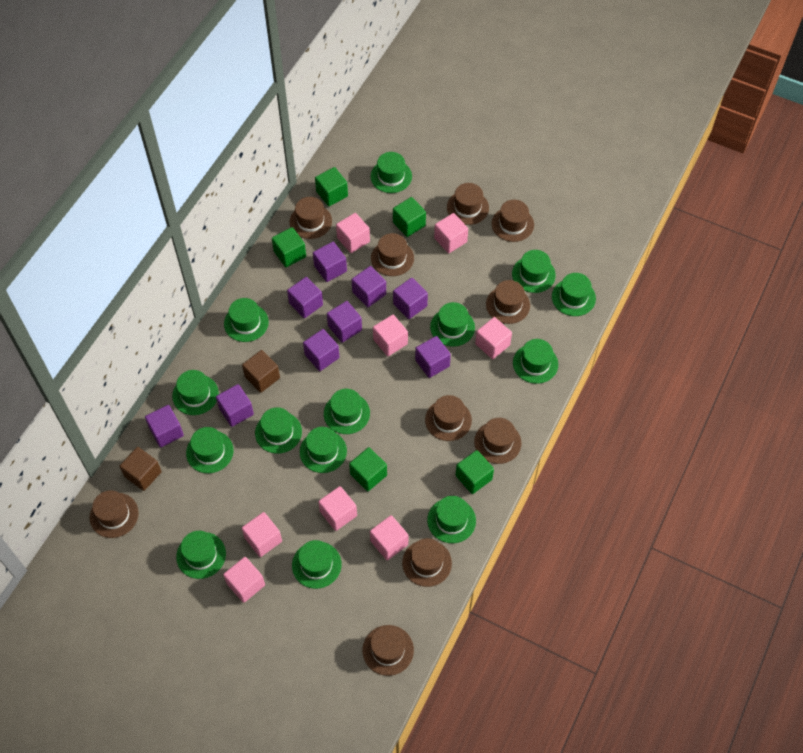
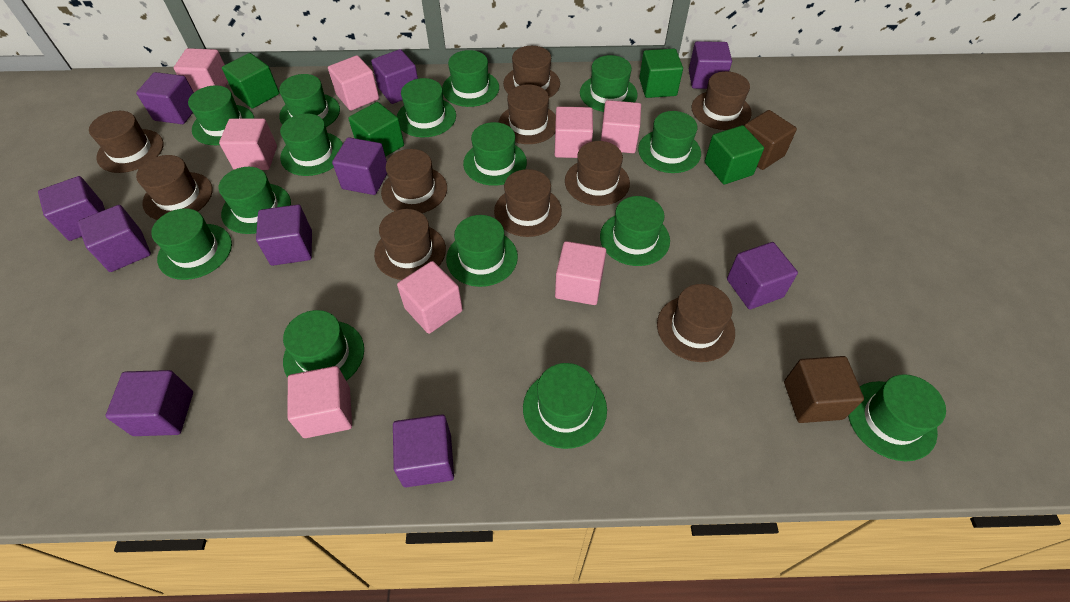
green cube: [272,227,306,267] [315,167,348,206] [349,447,387,492] [393,197,426,237] [456,450,494,494] = 5 -> [222,53,279,109] [348,102,404,157] [639,49,683,98] [705,125,764,184] = 4
green hat: [172,370,219,415] [176,531,226,579] [186,427,234,473] [224,298,269,342] [255,407,302,454] [292,540,342,589] [300,427,347,473] [324,389,370,434] [371,152,412,193] [427,496,476,543] [430,302,475,347] [512,250,556,293] [513,339,558,384] [552,273,596,316] = 14 -> [151,208,232,280] [188,85,254,145] [219,167,291,234] [279,74,340,127] [280,113,343,176] [283,310,364,381] [397,78,456,137] [442,50,499,107] [446,215,518,287] [463,122,527,186] [523,363,607,449] [580,55,638,112] [600,196,670,266] [638,111,701,173] [848,374,946,461] = 15
purple cube: [145,405,184,448] [216,384,254,427] [287,277,323,318] [303,329,340,371] [313,242,347,282] [327,301,362,343] [352,266,386,307] [393,278,428,319] [415,336,451,378] = 9 -> [38,176,105,241] [77,205,151,272] [106,370,193,436] [136,72,194,124] [256,204,312,266] [332,137,387,195] [371,49,418,104] [393,414,454,487] [689,41,732,89] [727,242,798,309] = 10

